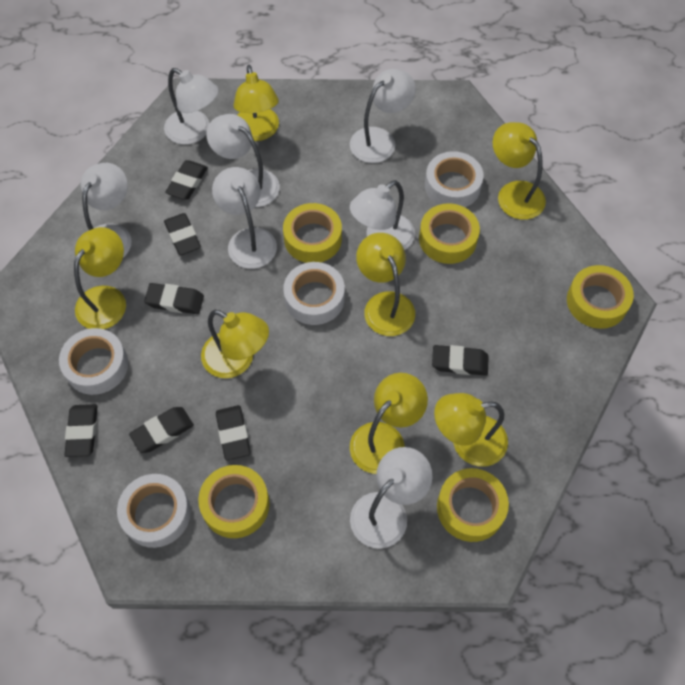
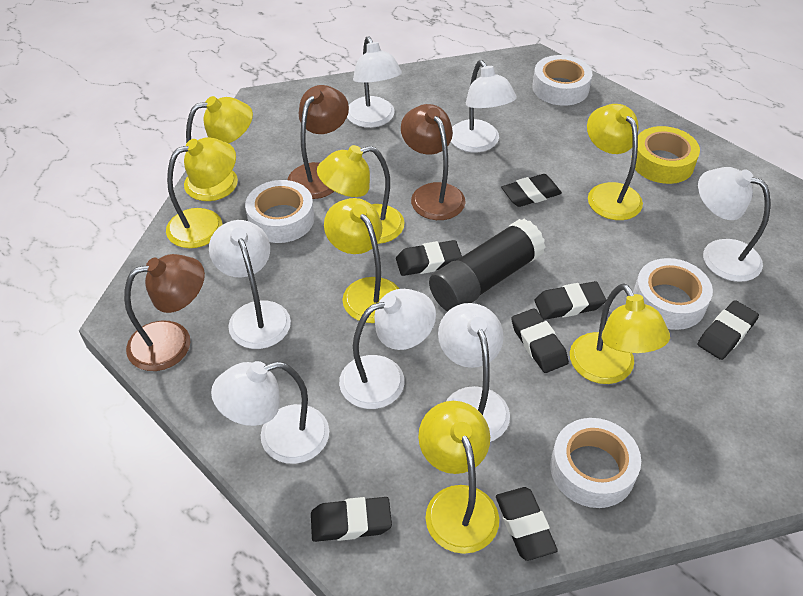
black glue stick: none = 0 -> [429,218,545,312] = 1
brown lamp: none = 0 -> [124,254,205,371] [288,85,349,199] [401,104,466,220] = 3
yellow tape: [198,465,270,538] [283,203,342,263] [419,203,480,264] [437,468,509,542] [567,265,634,329] = 5 -> [631,126,700,184] = 1

